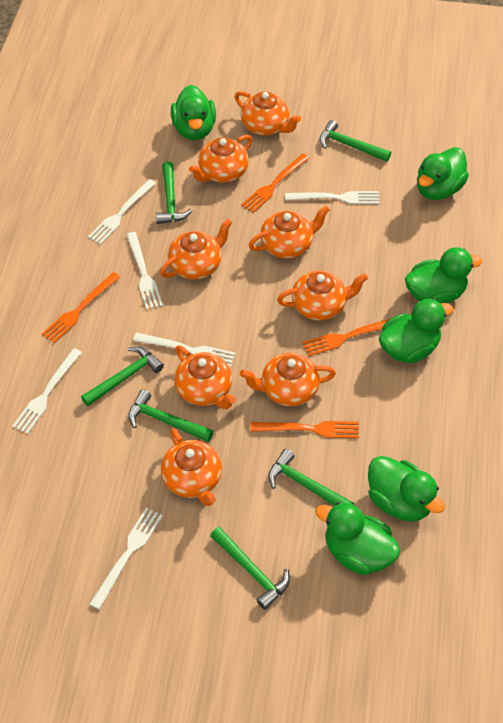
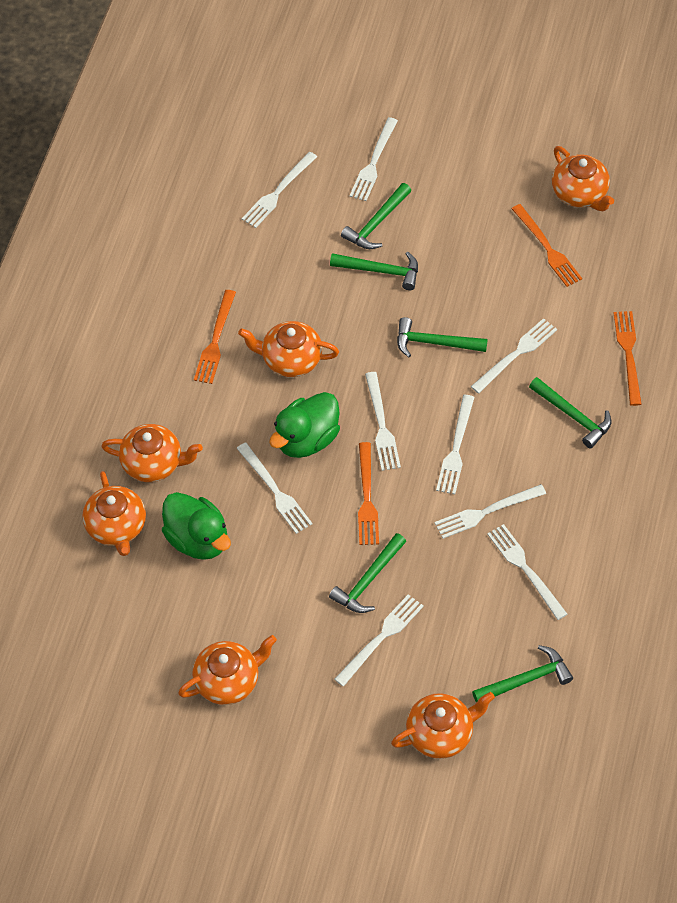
green duck: [171,85,216,140] [315,502,400,575] [368,456,445,522] [379,299,453,363] [405,247,482,304] [417,147,469,200] = 6 -> [162,492,231,560] [269,392,340,458] = 2
orange teapot: [160,219,232,280] [161,428,222,506] [174,345,236,409] [189,135,252,183] [235,91,301,136] [240,353,336,406] [248,206,330,259] [277,271,368,321] = 8 -> [82,471,146,556] [101,424,203,482] [178,635,277,705] [238,321,339,377] [391,692,495,759] [552,146,614,211] = 6
white fork: [12,348,82,434] [88,179,156,245] [89,508,163,610] [126,232,163,310] [133,333,236,368] [285,191,380,204] = 6 -> [236,442,312,534] [242,152,317,228] [334,594,424,687] [349,117,398,201] [365,372,401,471] [435,484,546,539] [436,395,475,494] [471,318,557,393] [487,524,567,620] = 9

